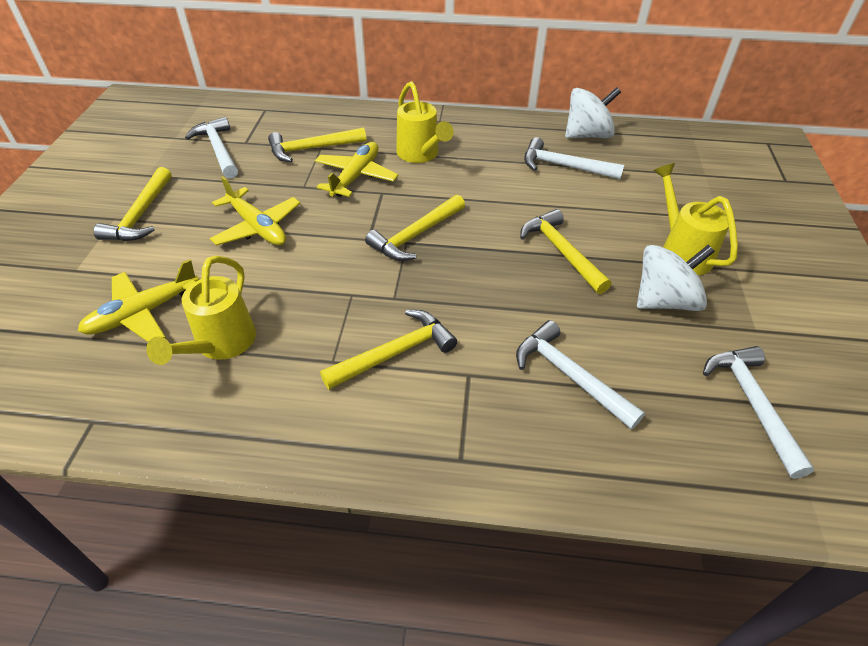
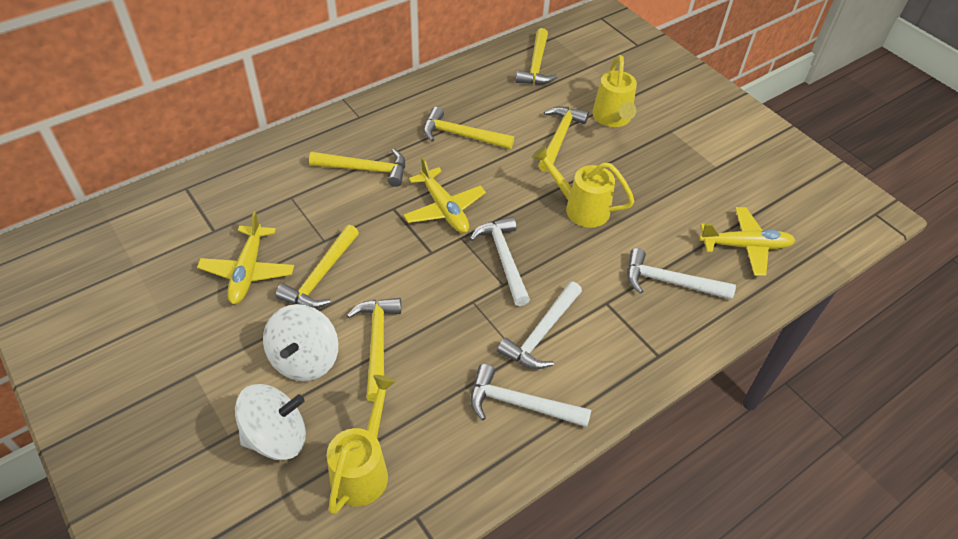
yellow hammer: [93,167,172,241] [268,128,366,162] [320,310,457,390] [365,195,465,261] [520,209,611,294] = 5 -> [276,225,359,309] [309,149,405,187] [347,298,401,402] [423,107,514,149] [516,28,558,85] [538,106,589,172] = 6

